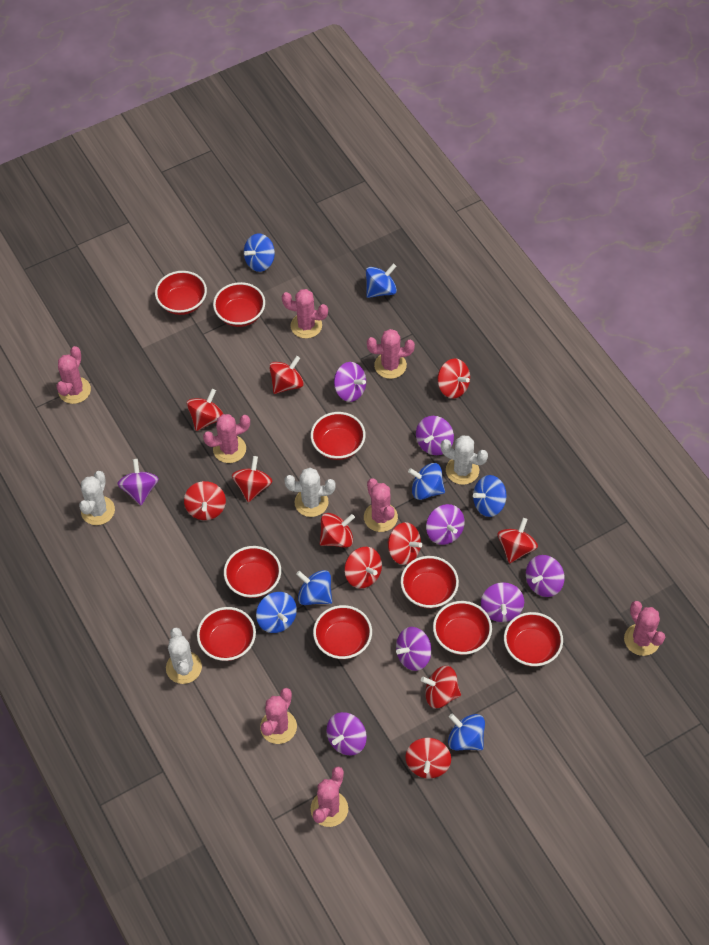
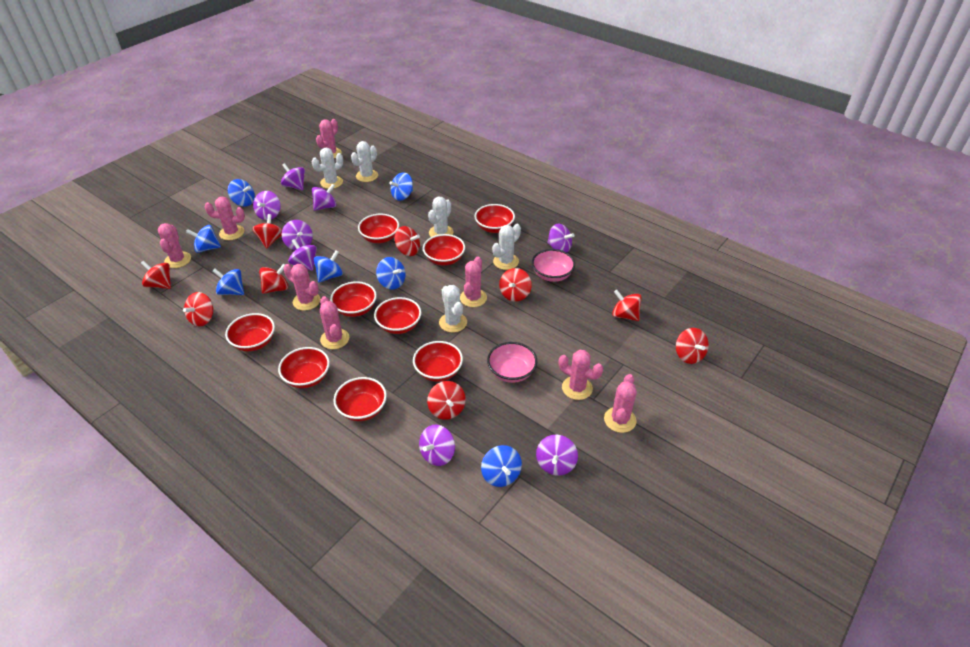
pink bowl: none = 0 -> [487,342,537,383] [532,249,575,282] = 2
red spinning top: [184,481,226,520] [187,389,223,431] [232,456,273,502] [269,356,304,394] [320,513,355,548] [344,547,382,588] [387,522,422,565] [406,738,451,778] [421,666,461,708] [438,359,470,398] [497,518,538,563] = 11 -> [141,261,171,289] [183,292,213,326] [252,214,282,249] [259,264,288,294] [395,226,420,256] [427,381,466,420] [499,268,532,301] [612,290,642,321] [676,328,709,364] = 9
white cactus: [79,471,115,525] [166,627,202,684] [285,468,335,517] [441,435,488,485] = 4 -> [312,148,343,189] [351,141,378,182] [428,197,453,237] [439,285,467,333] [492,224,521,270] = 5

